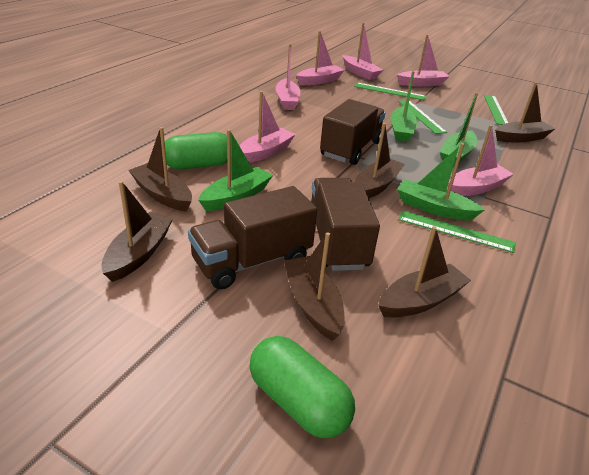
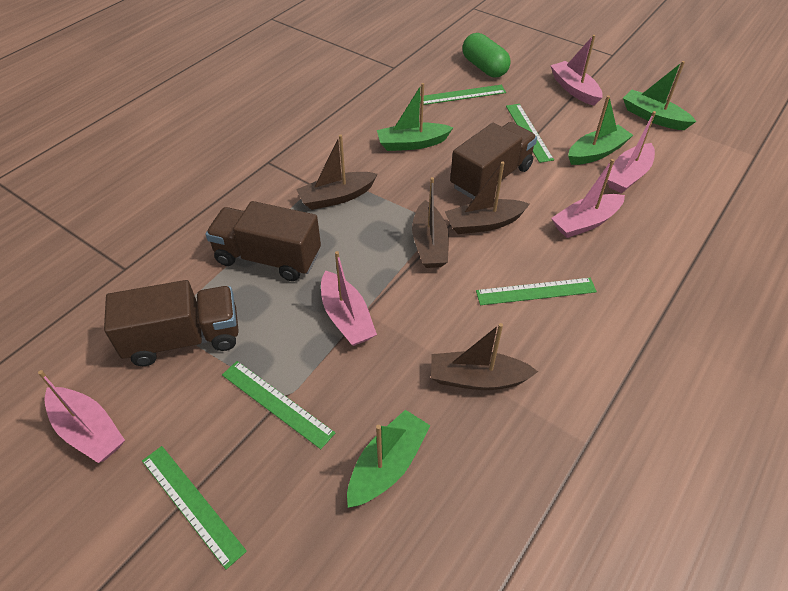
brown boat: [101,181,173,282] [128,127,192,212] [284,232,345,341] [355,123,405,198] [378,226,471,318] [495,82,555,142] = 6 -> [296,134,378,210] [412,177,449,268] [431,323,538,390] [445,161,530,234] = 4
green capsule: [165,132,227,170] [249,336,355,438] = 2 -> [462,33,511,77] = 1
green ruler: [354,82,427,101] [398,100,447,134] [398,211,516,253] [484,95,508,125] = 4 -> [142,446,247,569] [222,361,335,449] [420,85,506,105] [476,278,597,305] [506,104,554,163] = 5
pink boat: [239,91,296,163] [275,44,300,110] [296,31,344,85] [343,23,383,80] [397,35,450,87] [448,125,514,196] = 6 -> [38,370,125,463] [321,251,377,346] [550,35,603,106] [551,159,625,238] [607,111,656,193] = 5

